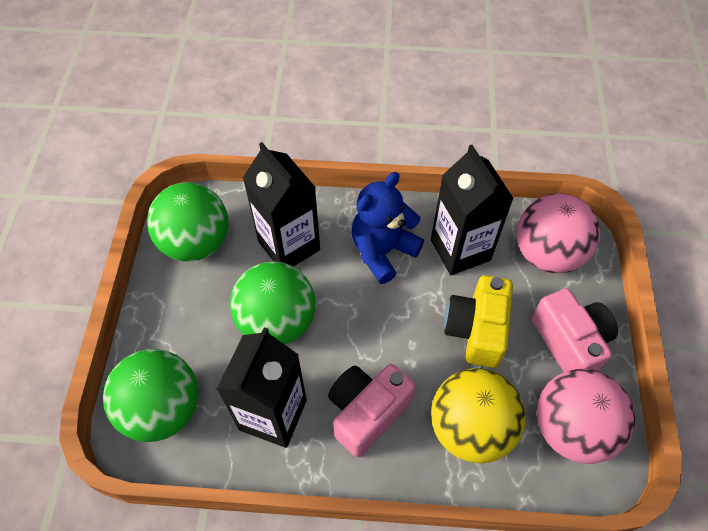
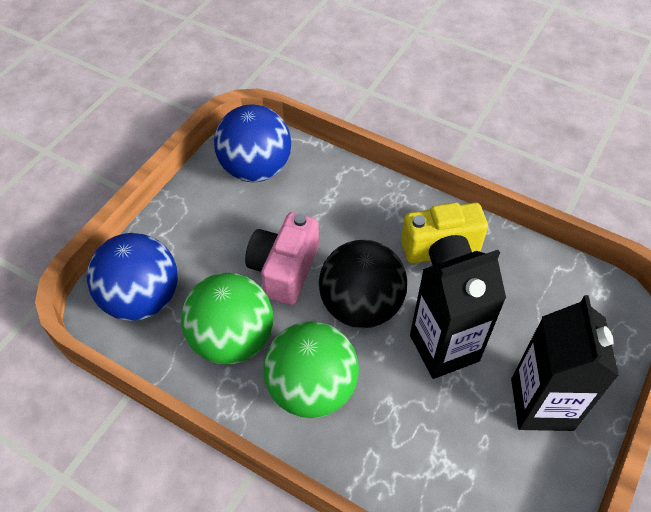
black ball: none = 0 -> [319,240,407,328] = 1
black carton: [216,327,307,448] [243,142,320,267] [431,145,514,275] = 3 -> [410,250,506,379] [511,295,619,431] = 2
blue ball: none = 0 -> [87,233,178,321] [214,104,291,182] = 2
blue teddy bear: [352,172,424,284] = 1 -> none = 0
green ball: [103,349,199,442] [147,182,228,262] [230,261,316,344] = 3 -> [181,273,273,365] [264,321,359,418] = 2
pink ball: [517,194,600,273] [537,369,635,464] = 2 -> none = 0
pink camera: [328,364,416,457] [532,289,618,372] = 2 -> [245,212,319,305] = 1
yellow ball: [431,368,526,463] = 1 -> none = 0

